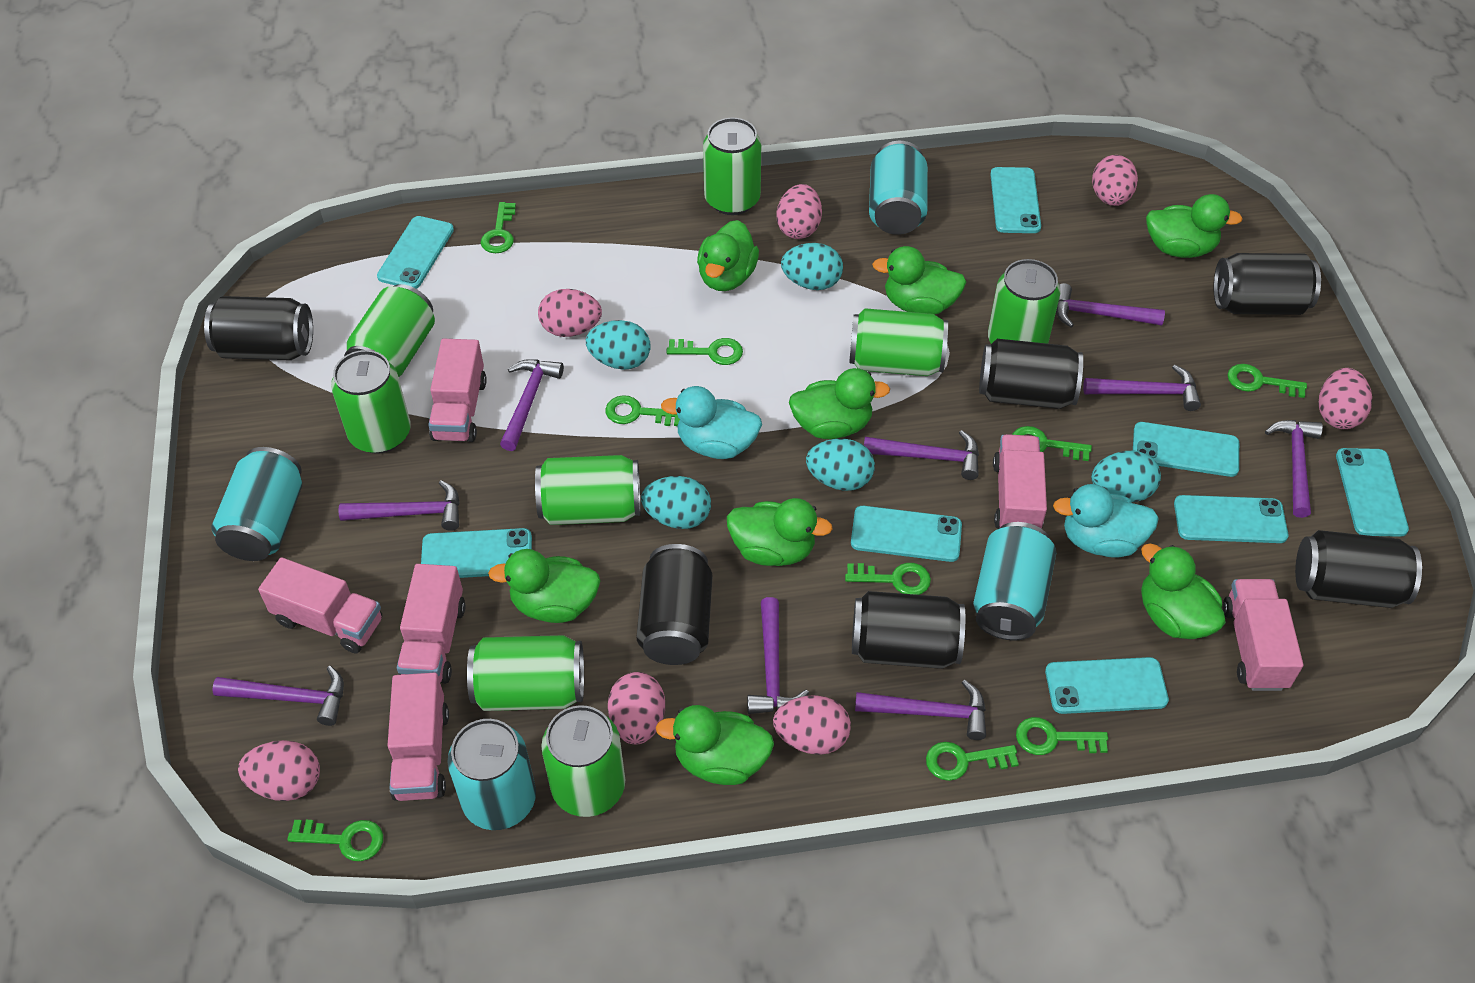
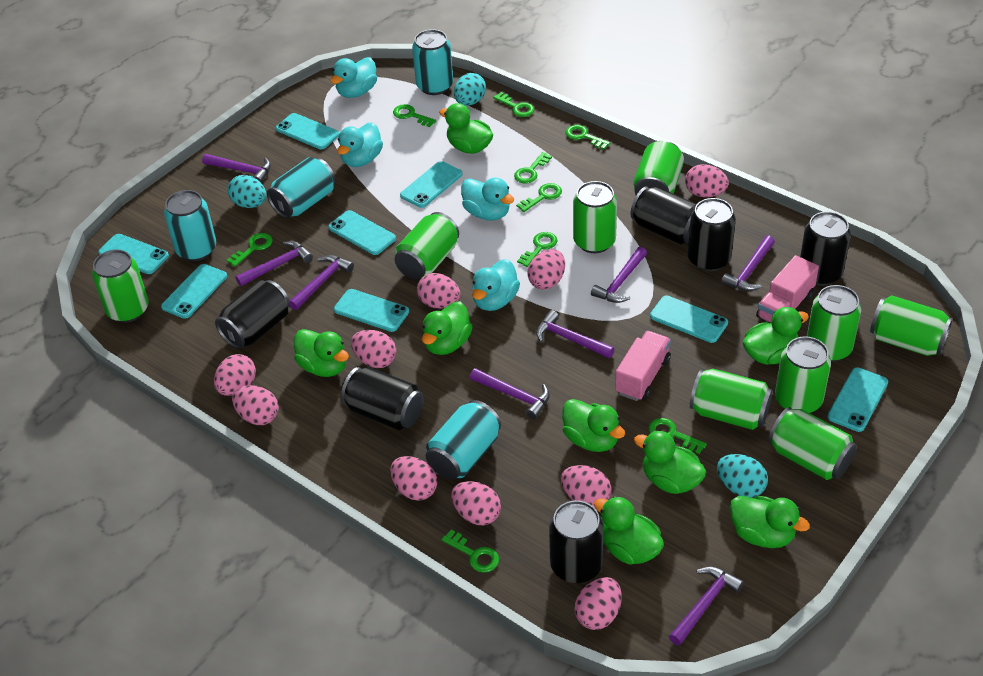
green can: [331,350,411,454] [344,284,435,377] [467,635,584,711] [535,455,640,525] [541,705,625,817] [703,118,761,215] [849,308,948,376] [988,259,1060,344] = 8 -> [92,249,149,323] [394,212,459,280] [573,181,617,253] [633,140,684,195] [690,369,773,430] [768,407,857,480] [775,336,831,413] [807,285,861,362] [870,295,953,356] = 9
pink egg: [238,740,320,801] [538,289,602,337] [608,672,665,745] [773,695,851,755] [776,184,822,239] [1092,155,1138,206] [1319,368,1372,429] = 7 -> [214,354,256,396] [232,385,279,425] [351,330,396,368] [390,456,437,501] [417,273,460,309] [451,481,501,525] [528,249,565,290] [561,465,611,508] [574,577,622,630] [685,164,729,197] = 10
pink truck: [258,557,382,653] [388,673,449,801] [397,564,465,684] [428,339,487,442] [993,434,1047,529] [1222,579,1303,691] = 6 -> [615,331,671,401] [756,255,819,323] = 2
purple hammer: [212,666,344,726] [338,480,460,531] [500,359,564,451] [747,597,809,714] [855,680,986,740] [864,430,979,480] [1056,283,1165,328] [1083,365,1201,411] [1265,420,1323,518] = 9 -> [202,154,271,183] [235,241,313,286] [290,255,354,310] [470,368,550,419] [536,310,614,358] [591,247,647,303] [669,567,744,646] [721,235,775,291] = 8
turquoise duck: [661,386,762,459] [1053,484,1159,558] = 2 -> [331,57,377,98] [337,122,383,167] [461,177,514,221] [472,259,520,311] = 4
turquoise egg: [586,320,650,370] [641,476,711,529] [781,243,843,290] [806,439,875,491] [1091,451,1161,502] = 5 -> [228,175,267,208] [454,73,486,106] [717,454,768,498] = 3

